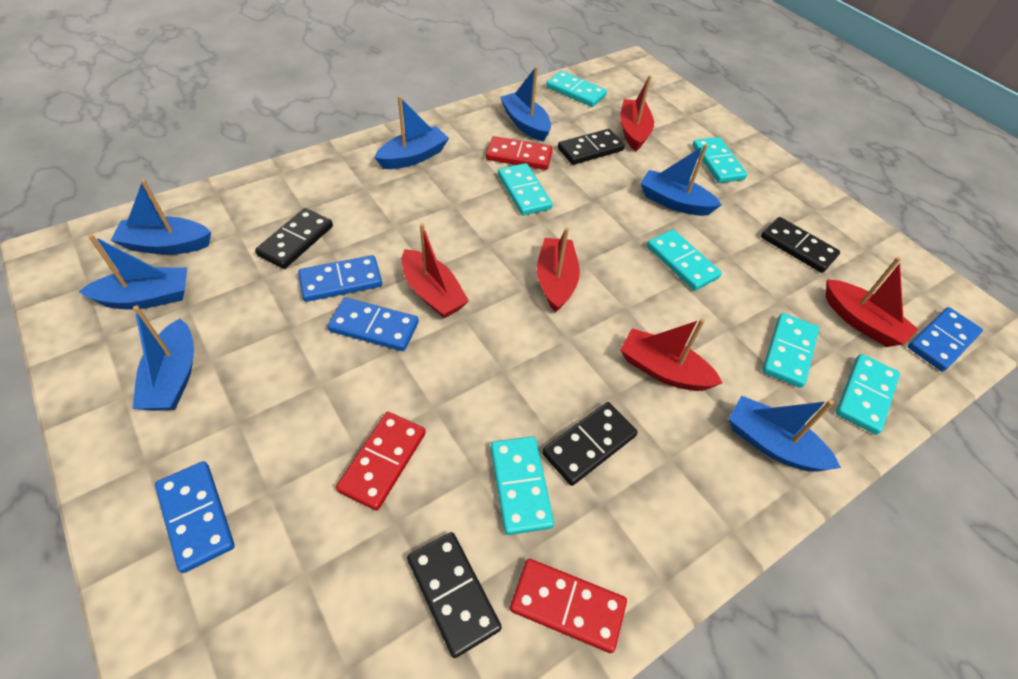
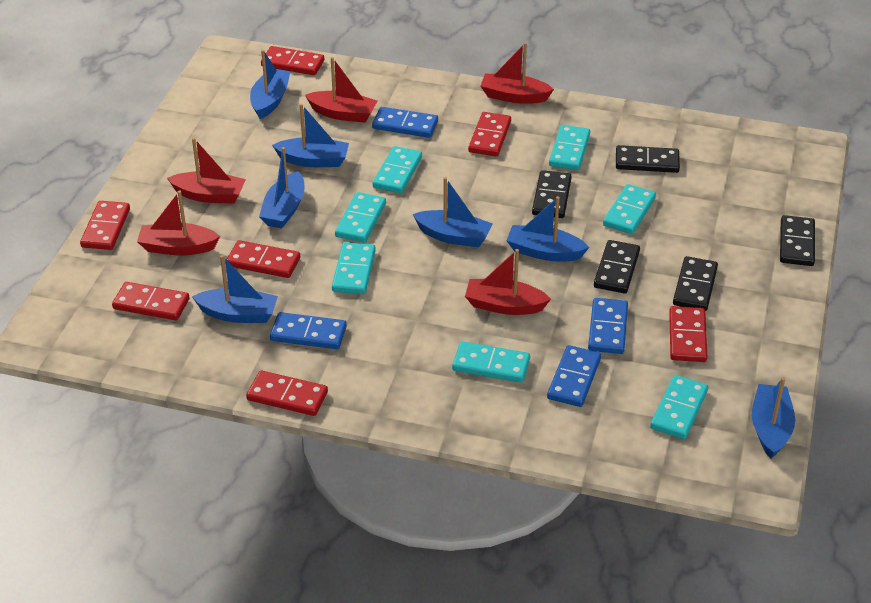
red domino: [336,412,426,511] [486,136,553,170] [510,559,627,653] = 3 -> [80,201,130,250] [112,282,190,320] [226,240,300,278] [246,370,328,416] [261,46,324,75] [468,112,511,156] [669,306,707,362] = 7

